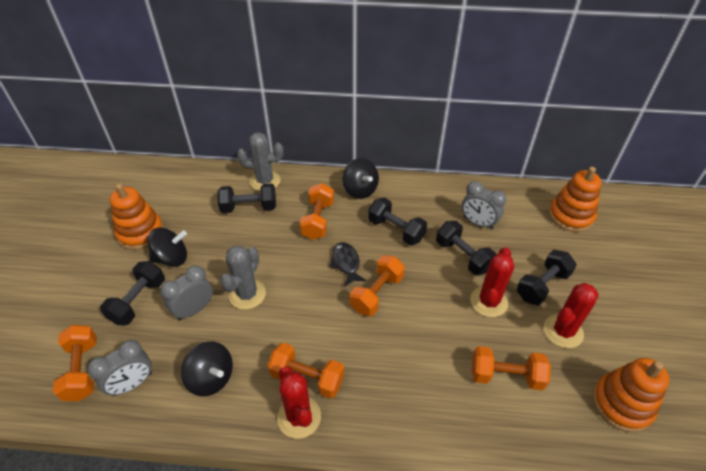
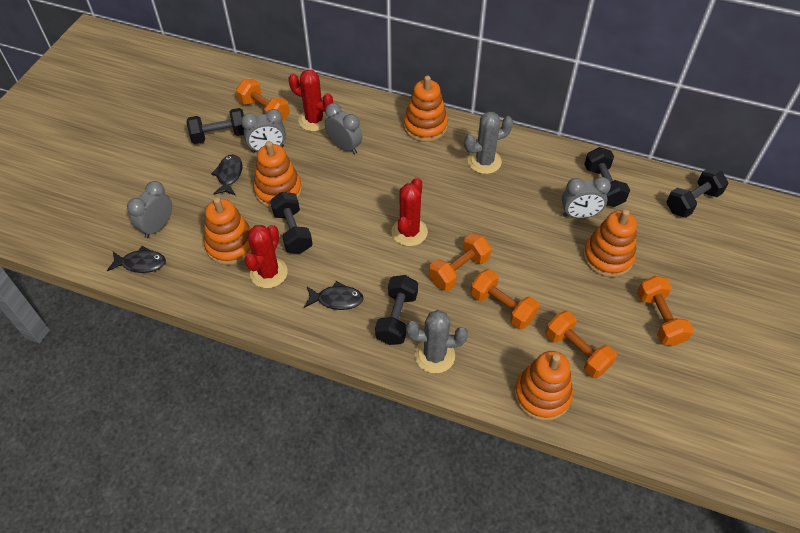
black fish: [330,242,367,287] = 1 -> [107,246,166,273] [211,155,243,195] [304,281,364,310] = 3
black spinning top: [148,227,187,267] [181,341,233,396] [342,158,379,199] = 3 -> none = 0
grey clock: [87,340,152,396] [160,266,213,320] [462,181,506,230] = 3 -> [127,181,172,238] [241,109,286,153] [325,103,362,154] [562,177,611,219] = 4
orange stacking toy: [110,183,164,250] [549,167,601,232] [592,358,669,432] = 3 -> [204,197,252,265] [254,141,302,208] [404,76,448,142] [514,351,573,421] [583,209,637,277] = 5

